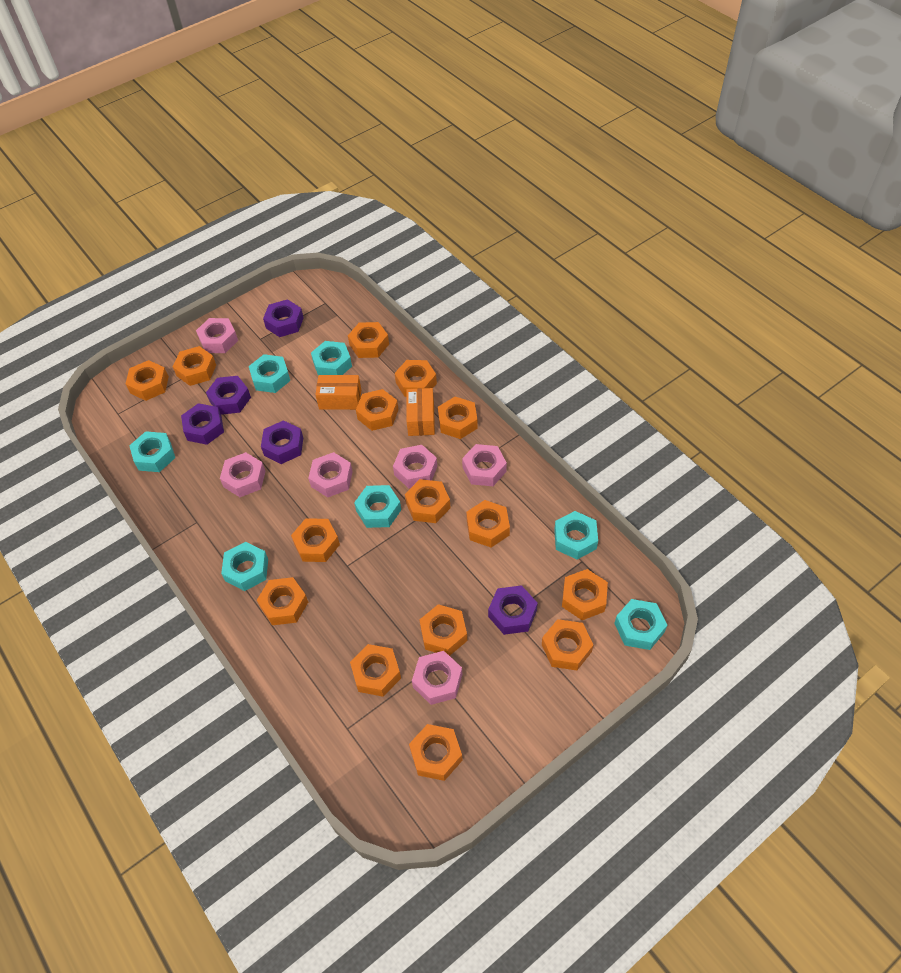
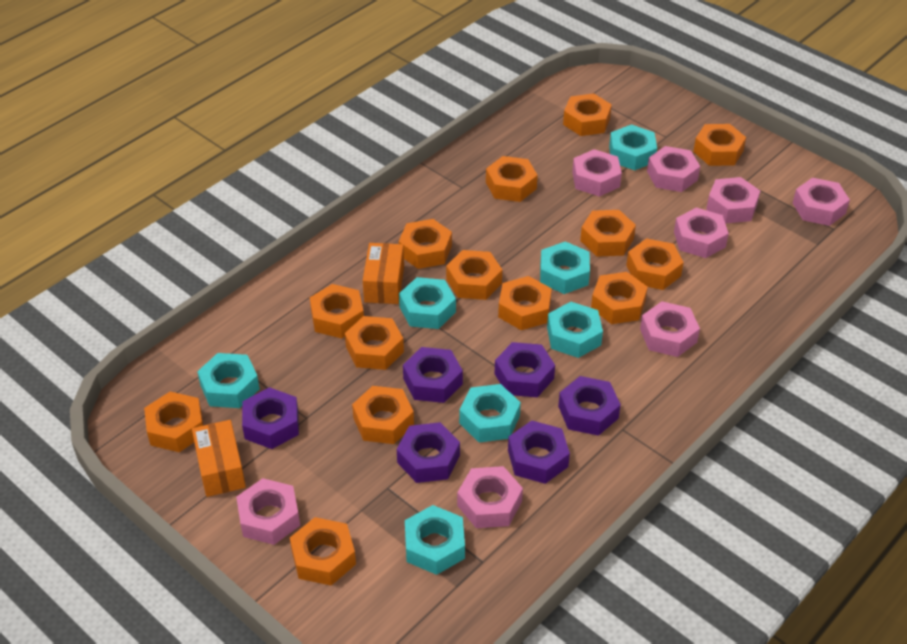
orange nut: [126,360,169,401] [173,346,216,386] [257,577,308,625] [291,518,340,562] [348,322,389,358] [350,644,401,697] [356,389,399,431] [395,360,437,397] [405,479,451,523] [409,724,463,781] [419,604,467,656] [438,397,478,439] [466,500,510,548] [542,619,593,670] [562,569,608,620] = 15 -> [144,392,204,452] [290,517,356,585] [310,284,364,338] [345,316,404,370] [352,386,414,444] [399,219,452,269] [446,250,502,300] [486,156,538,202] [498,276,552,330] [563,93,612,136] [580,210,636,257] [591,272,648,324] [626,238,684,290] [693,124,746,166] = 14
pink nut: [196,318,238,353] [220,452,265,497] [308,452,353,497] [393,445,437,488] [412,651,462,705] [462,444,507,486] = 6 -> [236,478,300,545] [457,466,523,528] [572,149,622,197] [640,301,700,357] [647,146,700,192] [674,208,729,258] [706,177,760,224] [793,178,850,226] = 8
purple nut: [181,403,224,445] [206,376,251,415] [261,420,303,464] [263,299,304,337] [488,585,538,635] = 5 -> [242,387,299,449] [397,422,460,483] [403,347,463,403] [495,342,555,397] [508,421,570,484] [558,376,621,436] = 6

